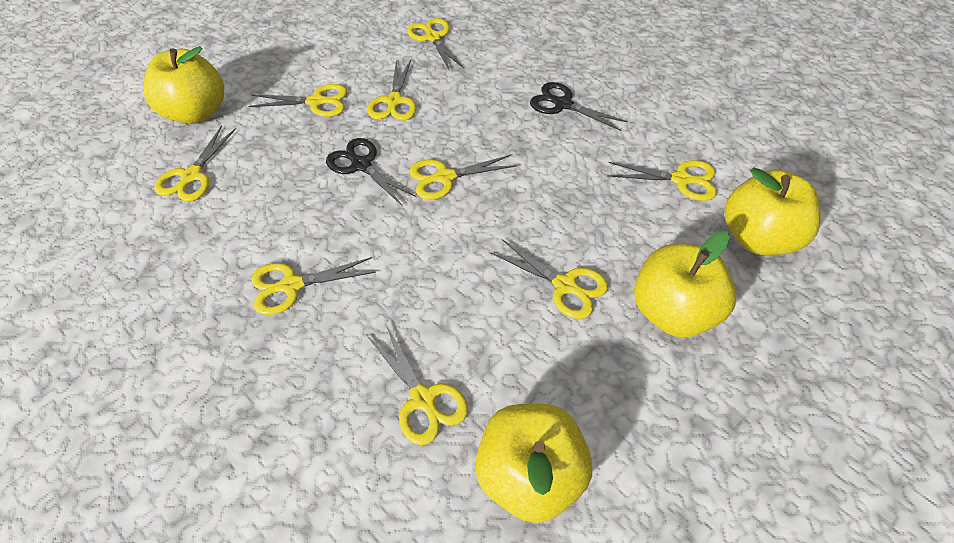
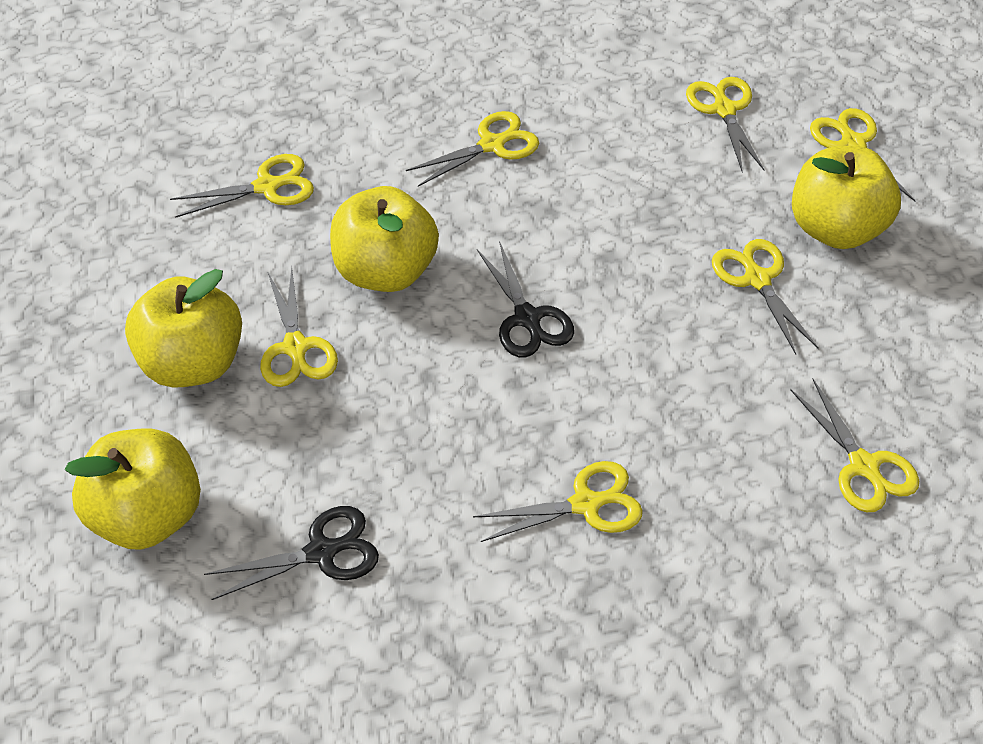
yellow scissors: [154,125,236,202] [248,84,347,117] [251,257,376,315] [367,60,416,121] [367,325,468,445] [407,18,464,71] [409,155,517,200] [490,239,608,319] [607,160,717,201] = 9 -> [170,154,314,218] [260,267,338,387] [406,111,539,187] [473,461,643,542] [686,77,764,172] [712,239,819,354] [790,379,919,512] [810,108,915,201] = 8

